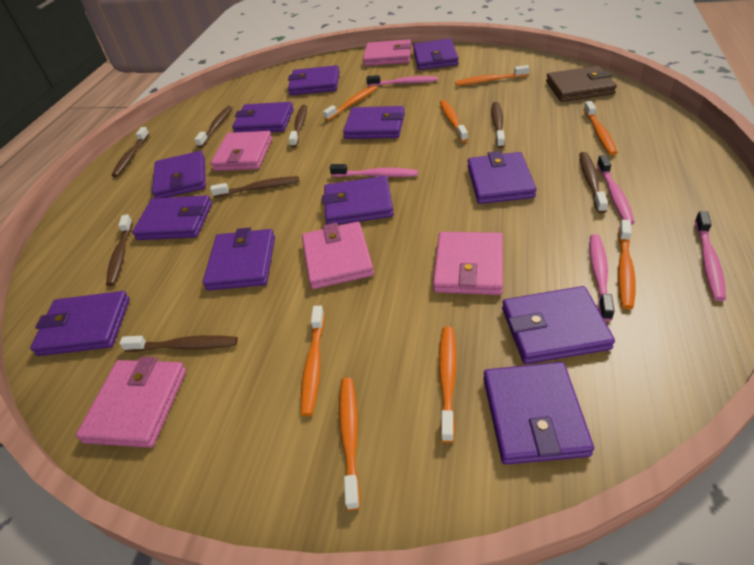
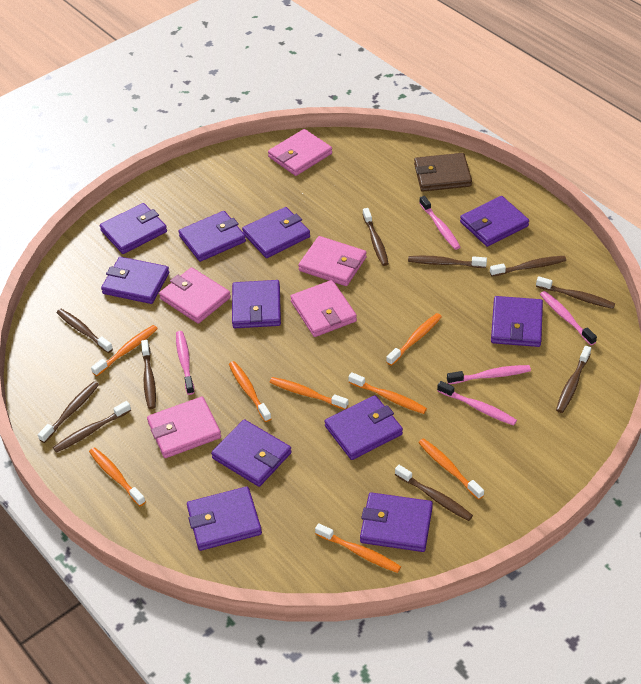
brown toothbrush: [106,214,133,286] [111,127,149,177] [119,335,238,352] [194,106,233,148] [210,176,299,198] [289,105,307,148] [491,102,505,148] [579,152,608,213] = 8 -> [38,381,99,443] [53,401,131,453] [57,309,113,353] [141,340,156,409] [363,208,389,266] [395,465,473,521] [408,256,487,268] [490,256,566,277] [536,276,615,309] [556,346,591,413] = 10
purple wallet: [30,291,130,356] [132,195,212,240] [152,151,206,198] [203,228,275,291] [232,102,294,132] [288,65,340,95] [322,176,394,225] [343,106,405,139] [413,39,459,70] [468,151,536,204] [483,362,594,465] [502,286,615,364] = 12 -> [100,203,167,254] [101,257,169,304] [179,211,246,262] [187,486,262,551] [211,419,292,487] [232,280,281,328] [242,207,310,258] [325,395,403,460] [360,492,433,552] [460,196,529,247] [491,296,543,347] = 11

